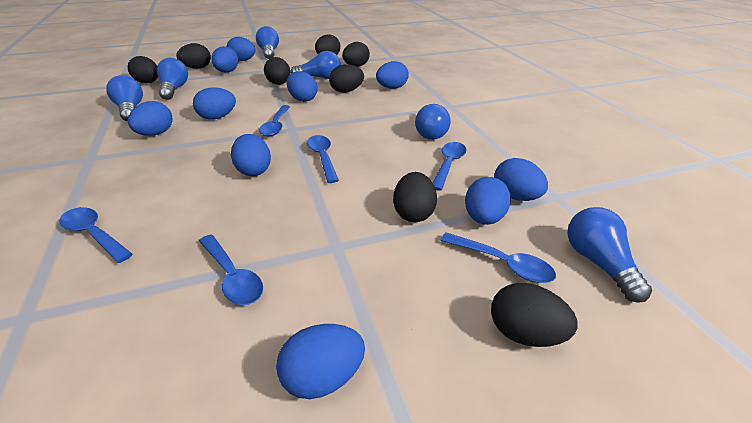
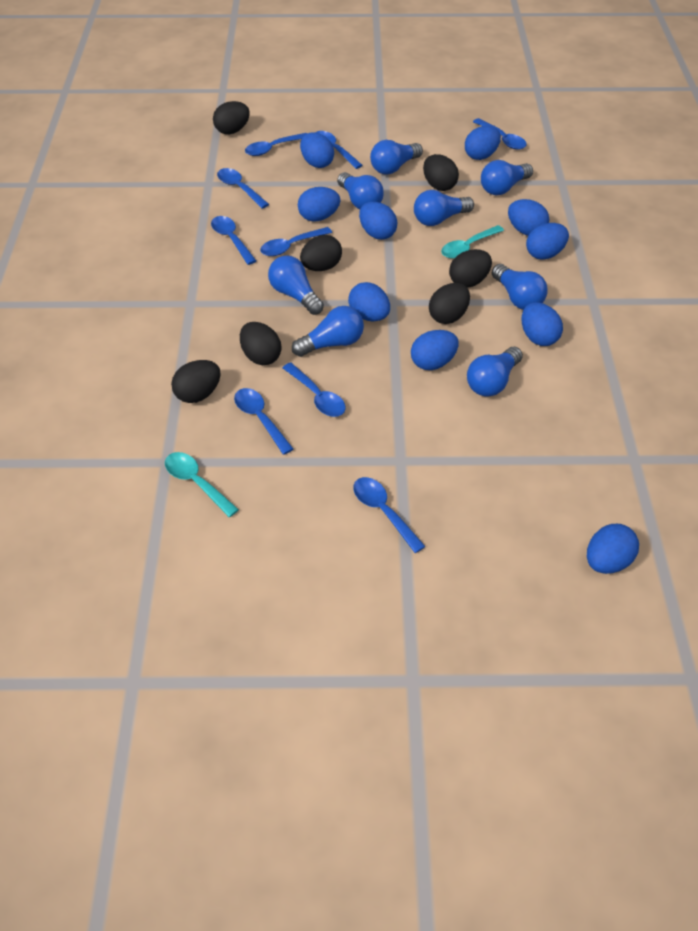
black egg: [128,56,158,83] [176,43,211,69] [264,57,290,85] [315,34,341,55] [329,64,364,93] [342,42,370,67] [393,172,437,222] [491,283,578,347] = 8 -> [171,360,221,403] [213,101,250,135] [240,322,281,365] [300,235,342,271] [423,154,459,191] [429,283,470,324] [449,249,492,288] = 7
blue light bulb: [106,75,143,121] [157,58,188,100] [256,26,279,59] [290,51,341,79] [415,104,451,140] [567,207,652,303] = 6 -> [268,255,324,315] [292,306,364,357] [337,172,384,209] [370,140,423,175] [414,190,474,226] [467,347,523,397] [481,160,533,195] [492,264,548,310] = 8
blue spoon: [59,207,132,263] [199,234,263,305] [259,105,290,136] [307,135,339,183] [433,142,466,191] [440,232,556,283] = 6 -> [211,216,256,265] [217,168,269,209] [234,388,293,455] [245,133,307,156] [260,227,332,256] [282,362,346,417] [315,131,363,169] [353,477,426,553] [473,118,527,150] = 9
turquoise spoon: none = 0 -> [165,452,239,517] [441,225,504,259] = 2

